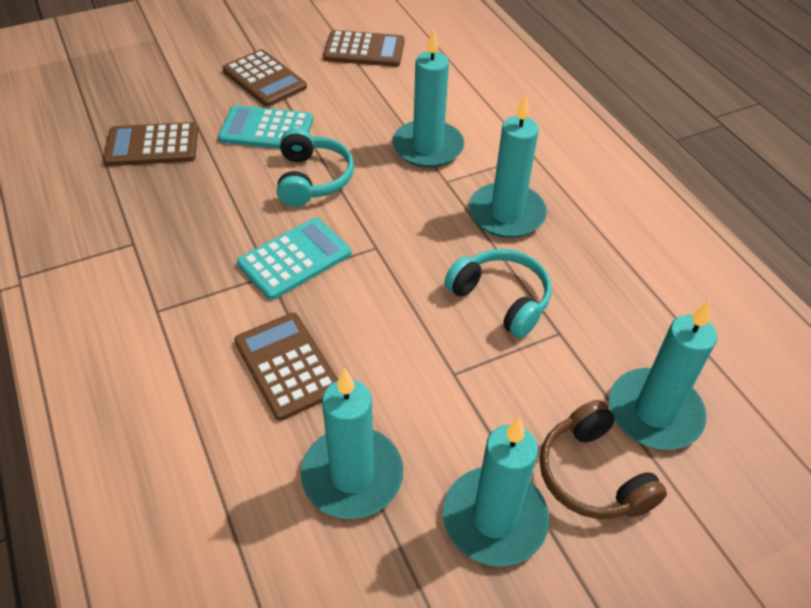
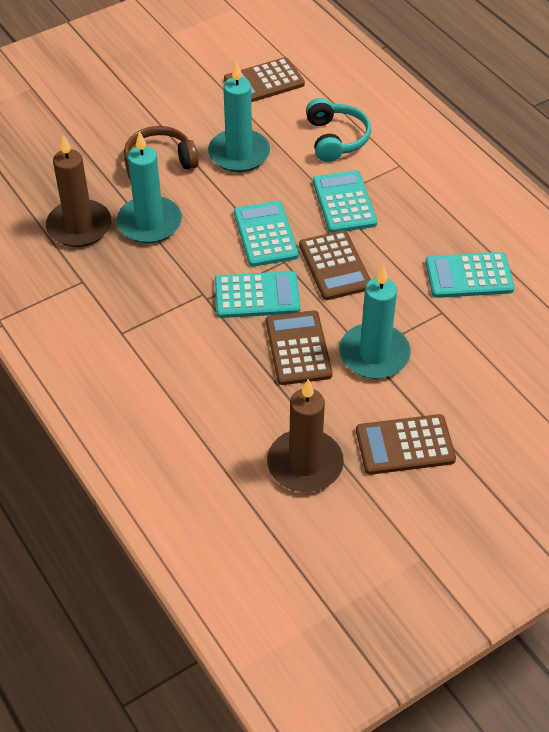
brown candle: none = 0 -> [46,135,112,247] [267,379,344,492] = 2
turquoise calculator: [218,105,313,149] [237,218,351,300] = 2 -> [215,271,300,318] [234,201,299,267] [313,170,378,233] [425,252,515,298] = 4
turquoise candle: [301,368,403,519] [393,29,464,168] [443,417,549,566] [469,94,547,238] [609,300,717,450] = 5 -> [117,131,182,243] [208,61,270,172] [339,265,411,379] = 3
turquoise headphones: [277,128,354,207] [444,249,551,338] = 2 -> [306,98,371,162] = 1

